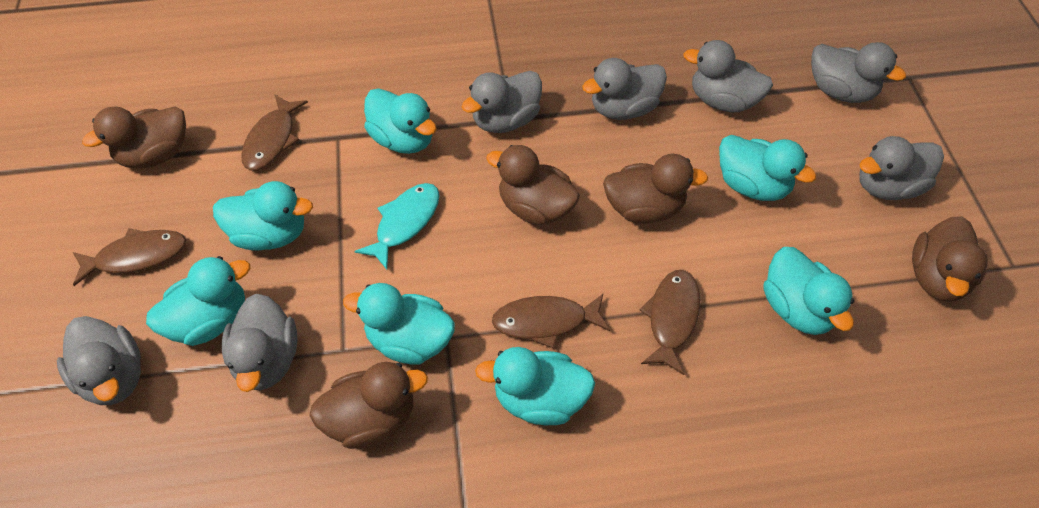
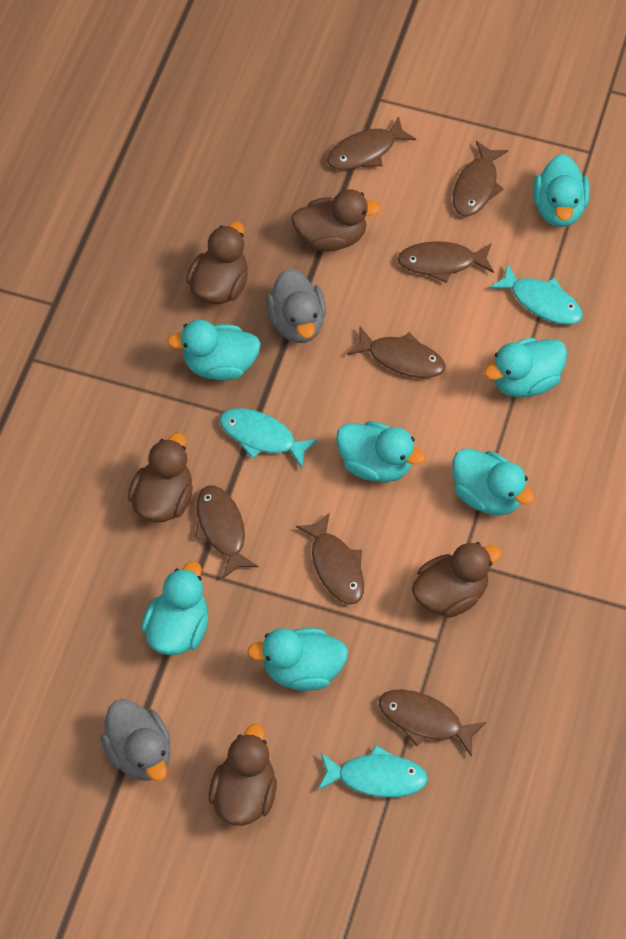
brown fish: [73,228,186,286] [241,95,308,170] [492,294,610,349] [640,270,701,375] = 4 -> [195,485,258,578] [296,512,364,604] [327,116,416,170] [347,327,446,378] [379,689,486,757] [398,241,494,283] [453,141,508,216] = 7
grey duck: [57,316,141,405] [222,294,297,392] [461,71,542,133] [582,58,667,120] [683,40,773,112] [811,42,906,103] [859,136,944,200] = 7 -> [100,699,171,781] [266,268,326,343] = 2
turquoise fish: [355,183,440,270] = 1 -> [220,408,318,468] [318,745,428,797] [489,264,583,325] = 3

